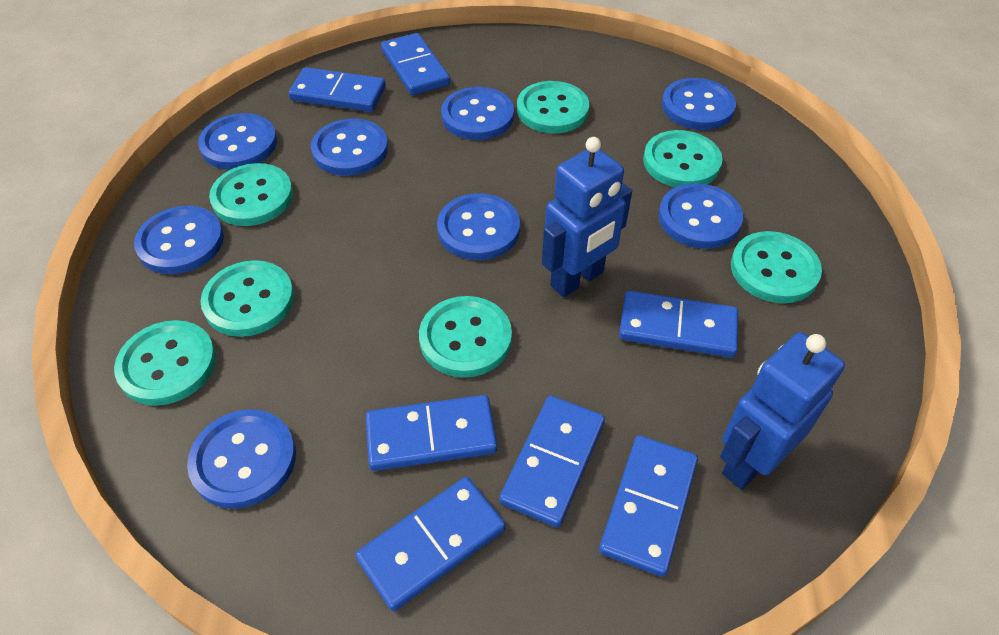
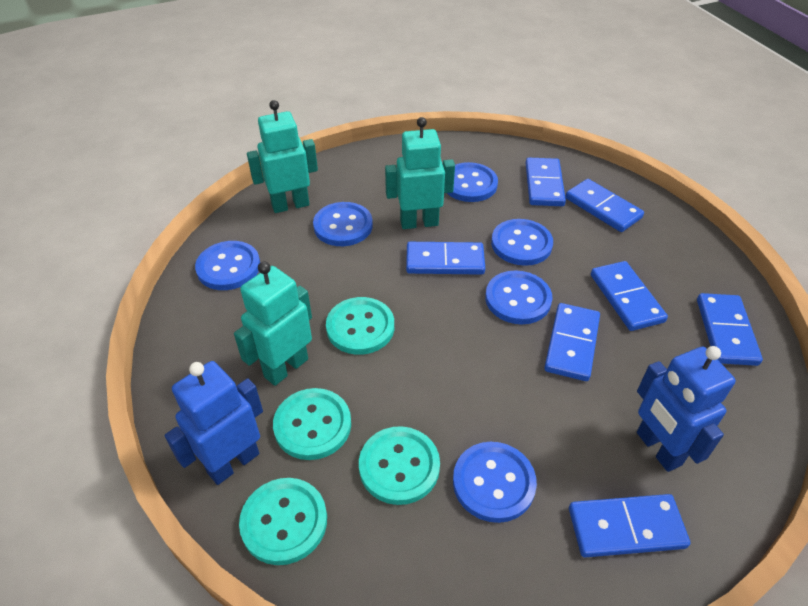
blue button: [134,206,224,274] [187,409,296,509] [198,113,277,170] [311,119,388,176] [437,193,520,260] [441,87,514,140] [659,183,743,249] [662,78,736,130] = 8 -> [195,241,260,290] [313,202,373,246] [447,162,498,202] [453,442,537,523] [485,270,552,324] [491,219,553,266] = 6
turquoise button: [114,320,216,406] [200,260,294,337] [209,163,293,226] [419,296,512,378] [517,81,589,133] [643,130,723,187] [731,231,822,303] = 7 -> [239,478,327,565] [273,388,351,460] [326,297,394,355] [359,426,440,505] = 4
turquoise robot: none = 0 -> [234,262,312,386] [247,100,318,213] [385,117,455,229] = 3

